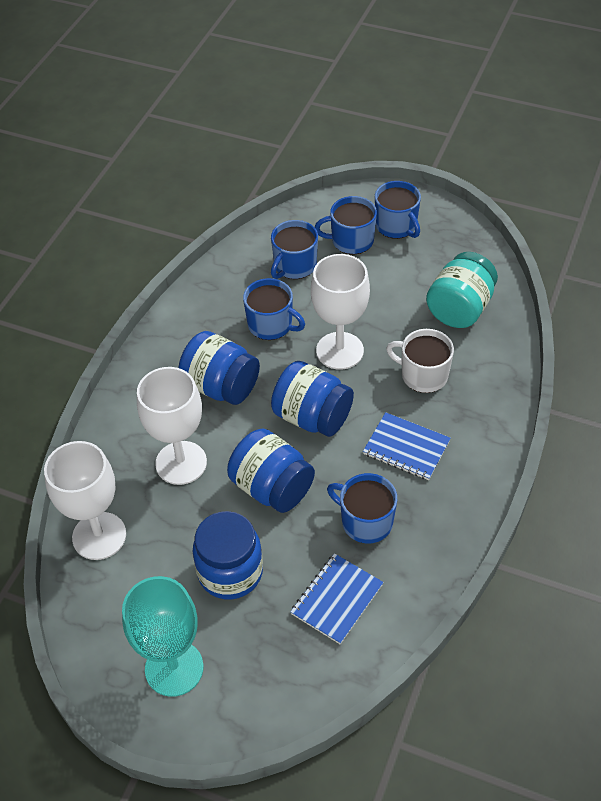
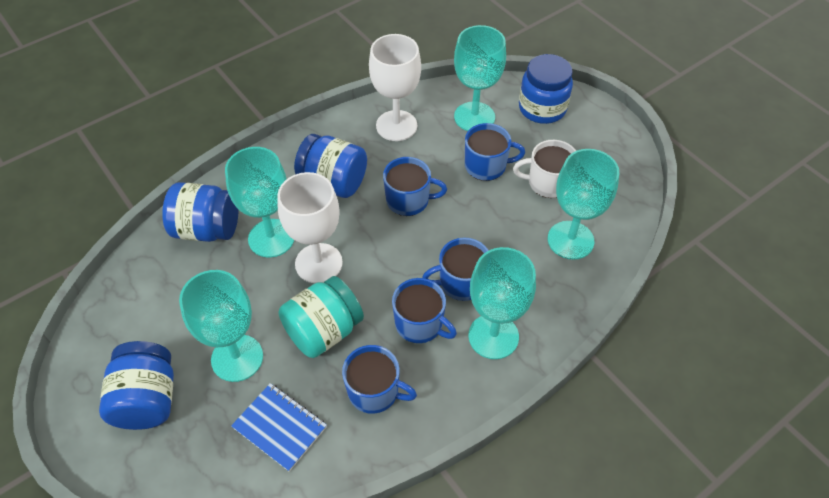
blue notebook: [290,553,384,644] [363,412,451,480] = 2 -> [231,383,327,472] = 1
turquoise goblet: [122,576,204,697] = 1 -> [179,270,263,382] [225,147,294,257] [454,25,506,131] [468,247,536,359] [548,149,619,260] = 5
white goblet: [44,441,126,560] [137,367,207,485] [311,254,370,370] = 3 -> [277,172,343,283] [369,34,421,141] = 2

